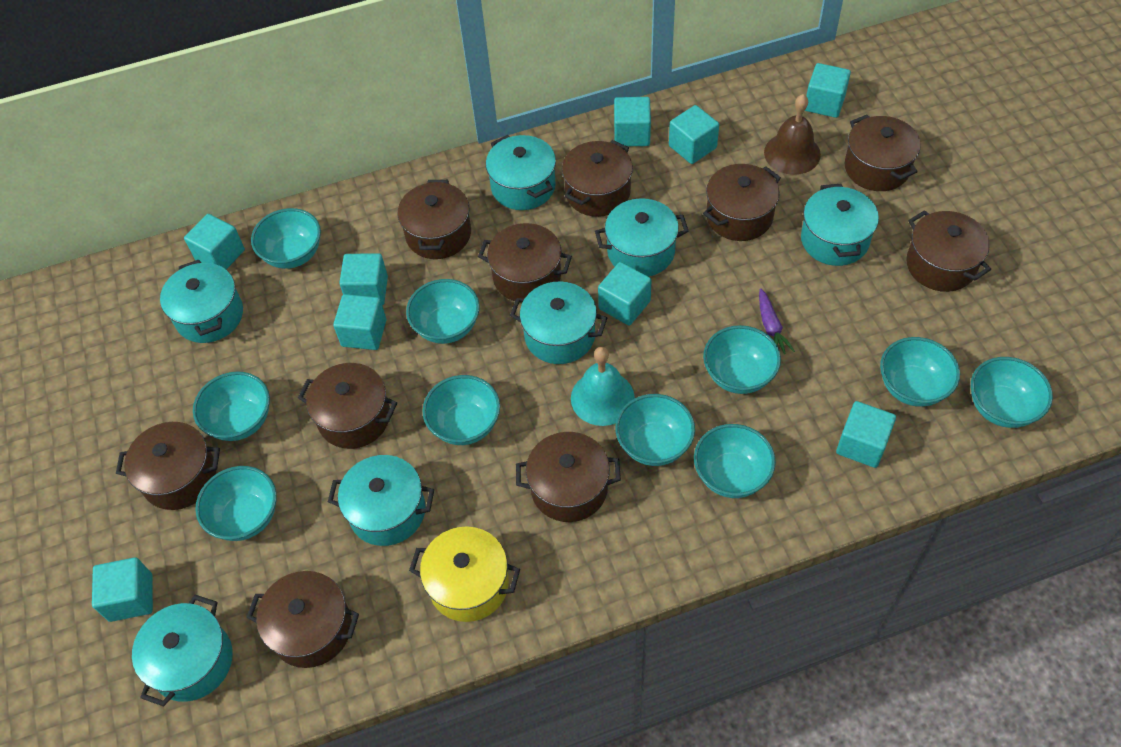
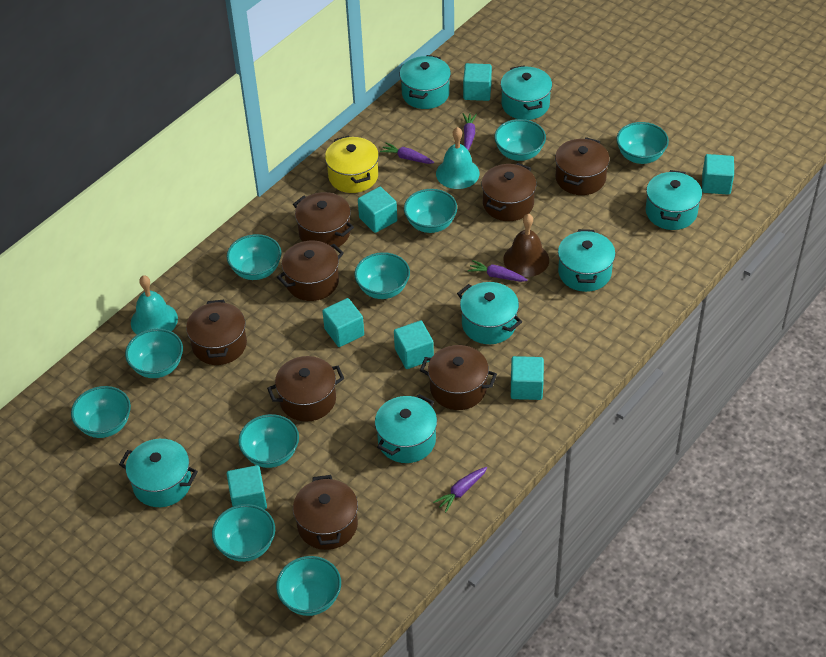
brown pot: [116,422,220,510] [246,571,359,668] [298,363,397,449] [398,180,471,259] [478,223,572,303] [516,432,621,522] [562,140,633,217] [703,164,781,241] [845,115,921,191] [906,210,991,292] = 10 -> [186,300,247,365] [267,356,344,422] [277,241,344,301] [293,192,354,249] [293,475,358,550] [420,345,497,410] [482,163,536,221] [555,137,610,195] = 8
purple carrot: [759,288,795,354] = 1 -> [380,142,434,164] [433,467,487,513] [463,113,477,150] [468,260,528,282] = 4
turquoise bell: [571,347,635,426] = 1 -> [131,275,178,335] [436,127,480,189] = 2
turquoise cube: [92,557,153,622] [184,214,245,269] [333,294,386,350] [339,253,388,305] [598,262,651,325] [614,97,651,146] [669,105,719,164] [805,63,851,118] [836,401,896,468] = 9 -> [227,465,267,510] [322,298,364,347] [358,187,397,233] [394,321,434,369] [463,63,492,101] [511,356,544,400] [702,154,734,195] = 7

